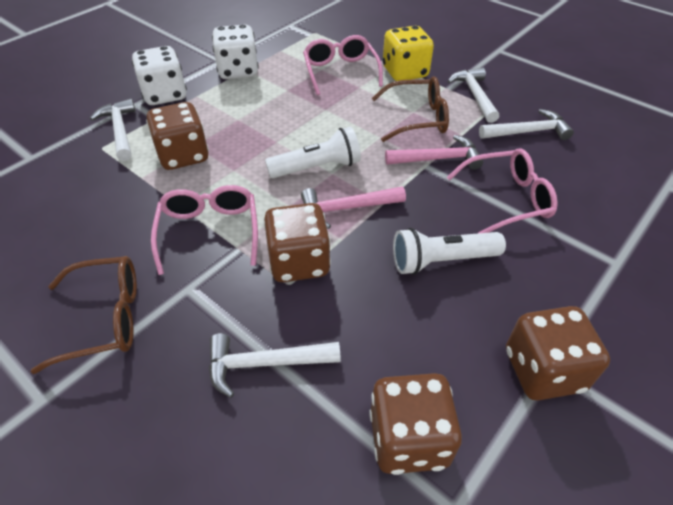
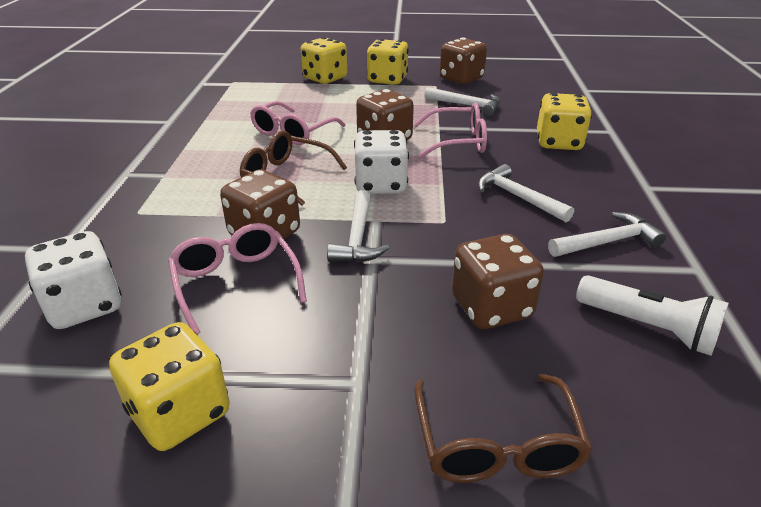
pink hammer: [301,187,406,229] [385,135,483,170] = 2 -> none = 0
white flashlight: [265,127,361,178] [393,228,506,275] = 2 -> [576,275,729,356] = 1
yellow dice: [383,26,434,81] = 1 -> [109,322,230,451] [301,37,347,84] [367,39,409,85] [537,93,592,150] = 4

